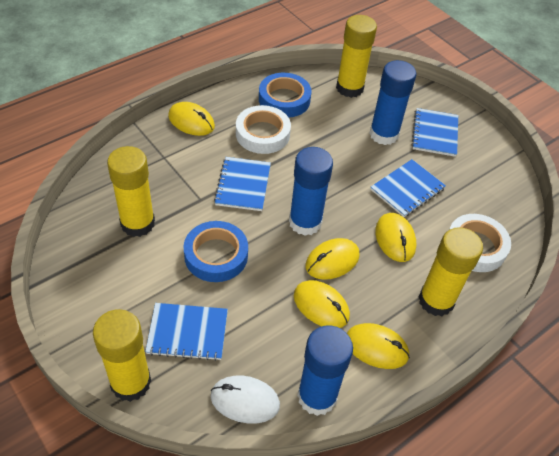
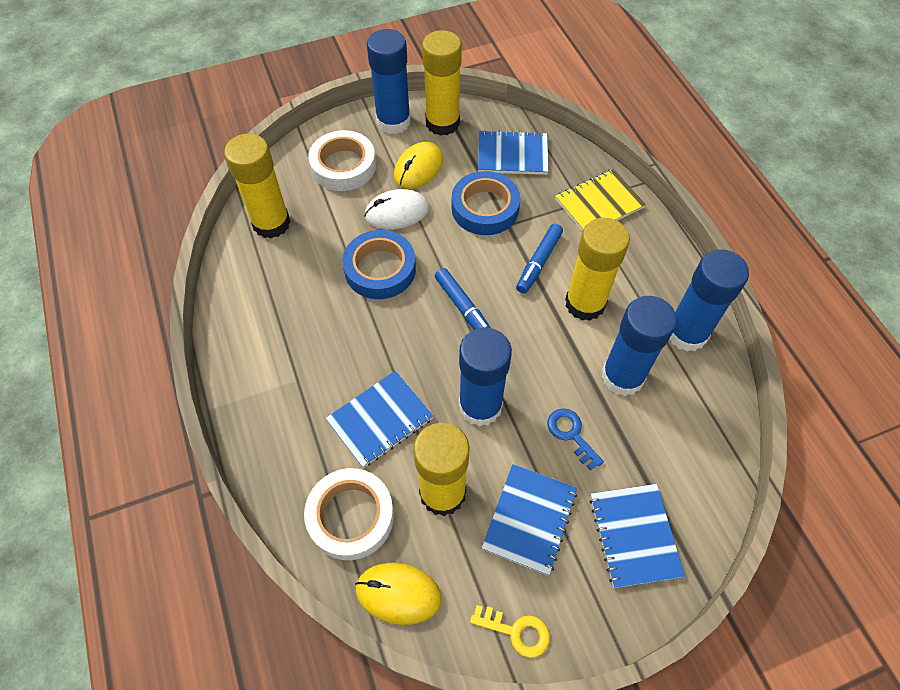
blue glue stick: [289,147,333,236] [297,325,353,416] [369,60,416,145] = 3 -> [367,29,411,134] [459,328,512,427] [601,296,677,396] [670,249,749,351] = 4
blue key: none = 0 -> [548,408,604,471] = 1
blue marker: none = 0 -> [435,268,491,330] [516,224,563,293] = 2
yellow key: none = 0 -> [470,605,550,658] = 1
yellow mouse: [168,102,215,136] [294,280,350,328] [305,238,360,280] [347,323,410,369] [375,213,416,262] = 5 -> [355,562,441,625] [394,142,443,189] = 2
yellow notebook: none = 0 -> [555,169,646,232] = 1

